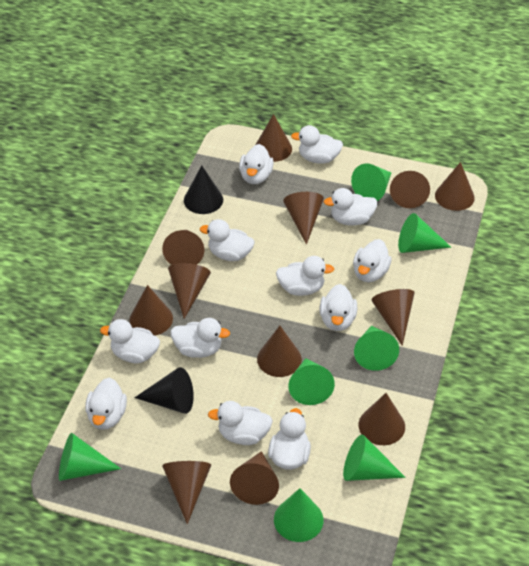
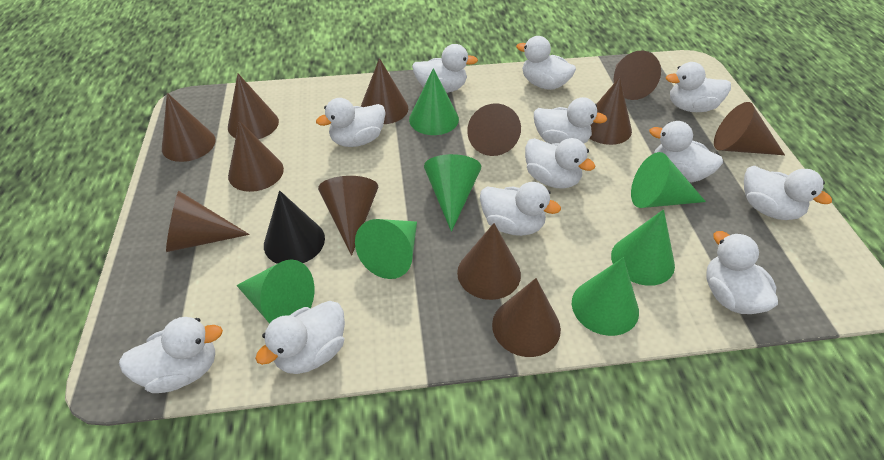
black cone: [134,367,194,414] [184,165,223,214] = 2 -> [264,190,325,264] = 1

